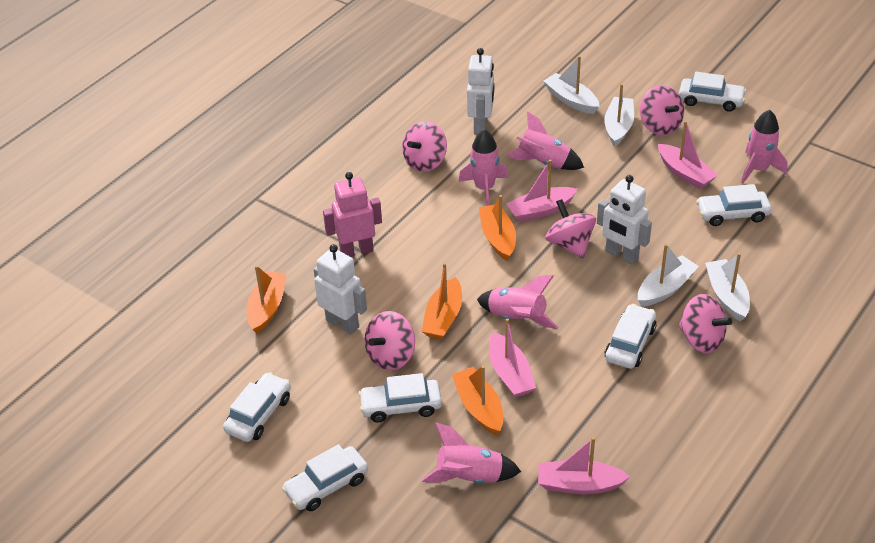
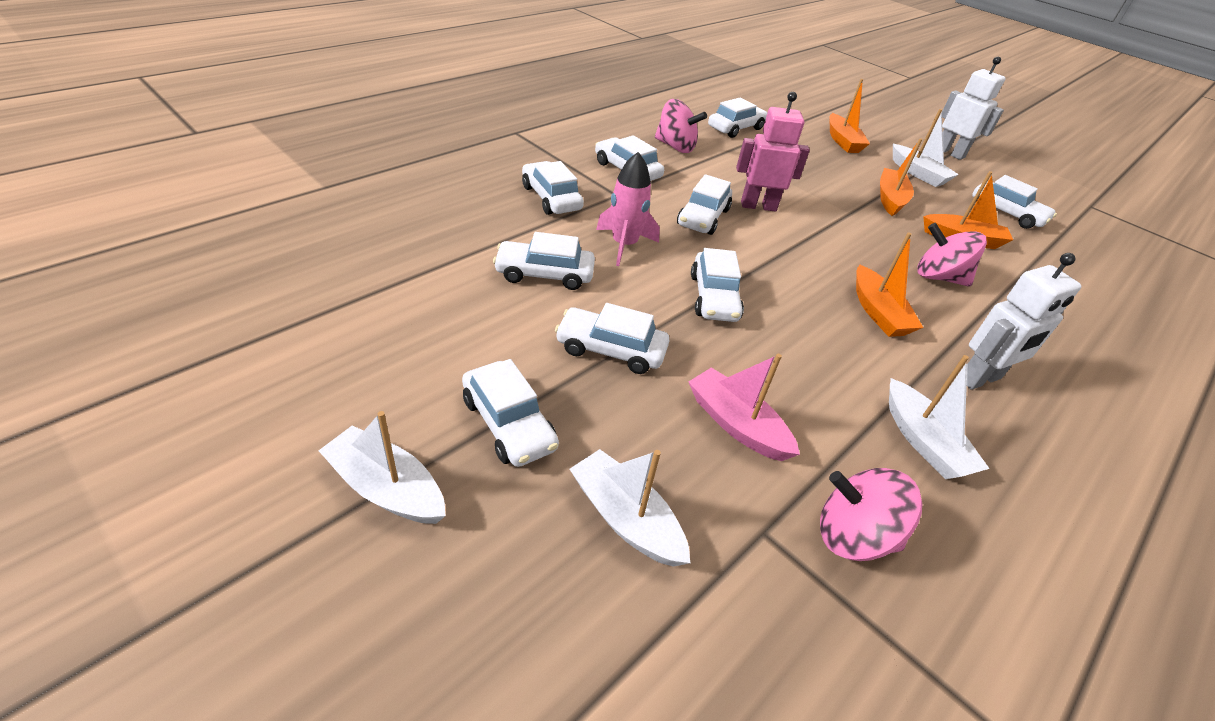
pink boat: [489,318,536,397] [506,160,577,222] [538,437,630,495] [658,121,718,189] = 4 -> [689,354,800,461] = 1
pink rocket: [421,422,521,484] [458,129,508,206] [477,275,559,329] [506,111,584,170] [741,110,788,184] = 5 -> [596,152,660,266] = 1
pink spinning top: [364,311,415,370] [402,121,447,172] [545,199,596,258] [640,85,684,135] [678,294,732,353] = 5 -> [655,99,707,153] [820,468,922,561] [917,223,987,287] = 3
white car: [223,372,291,442] [282,444,368,511] [359,373,442,422] [605,304,656,369] [679,72,746,112] [696,184,771,226] = 6 -> [462,359,559,467] [493,232,595,290] [522,161,584,215] [555,303,669,374] [595,135,664,181] [677,174,732,235] [691,248,744,322] [708,97,768,138] [972,175,1057,229] = 9
white robot: [314,244,367,334] [467,48,494,135] [597,175,652,264] = 3 -> [942,57,1006,160] [967,253,1082,390] = 2

